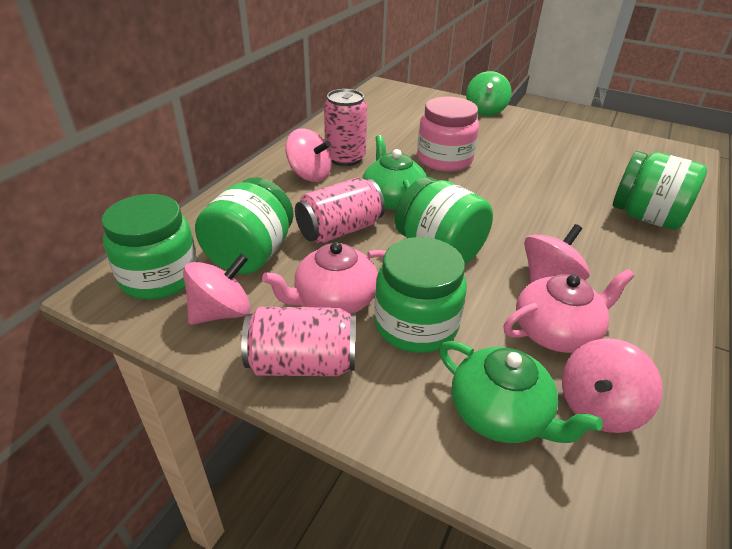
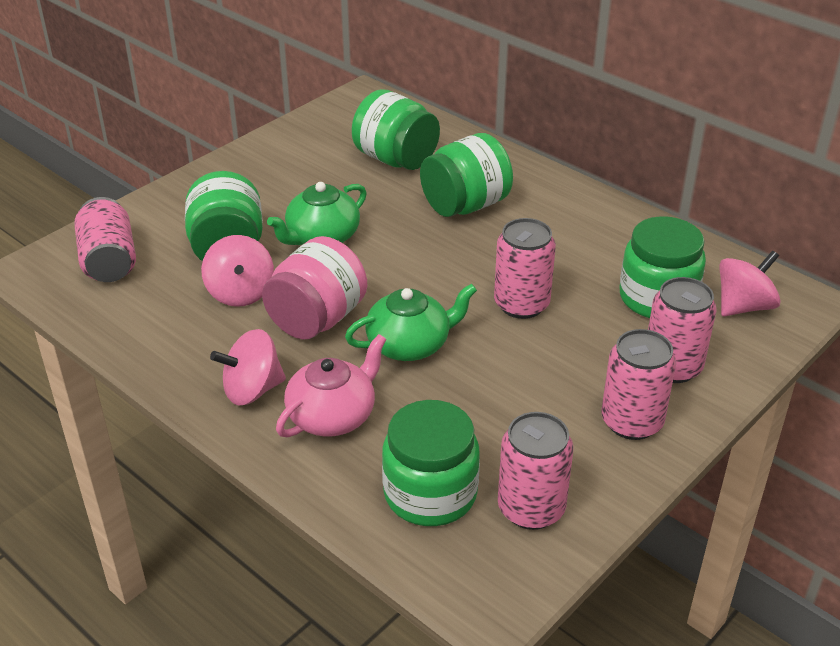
green spinning top: [466,71,512,116] = 1 -> none = 0
pink can: [241,307,355,376] [295,178,385,244] [324,89,367,166] = 3 -> [75,197,136,282] [494,218,556,319] [498,412,574,530] [601,329,676,440] [648,277,716,383] = 5
pink spinning top: [183,254,251,325] [285,128,332,182] [524,224,590,283] [562,339,663,433] = 4 -> [201,235,274,307] [210,329,286,406] [719,250,781,317] = 3
pink teapot: [262,242,386,314] [503,269,634,353] = 2 -> [276,334,387,437] = 1

